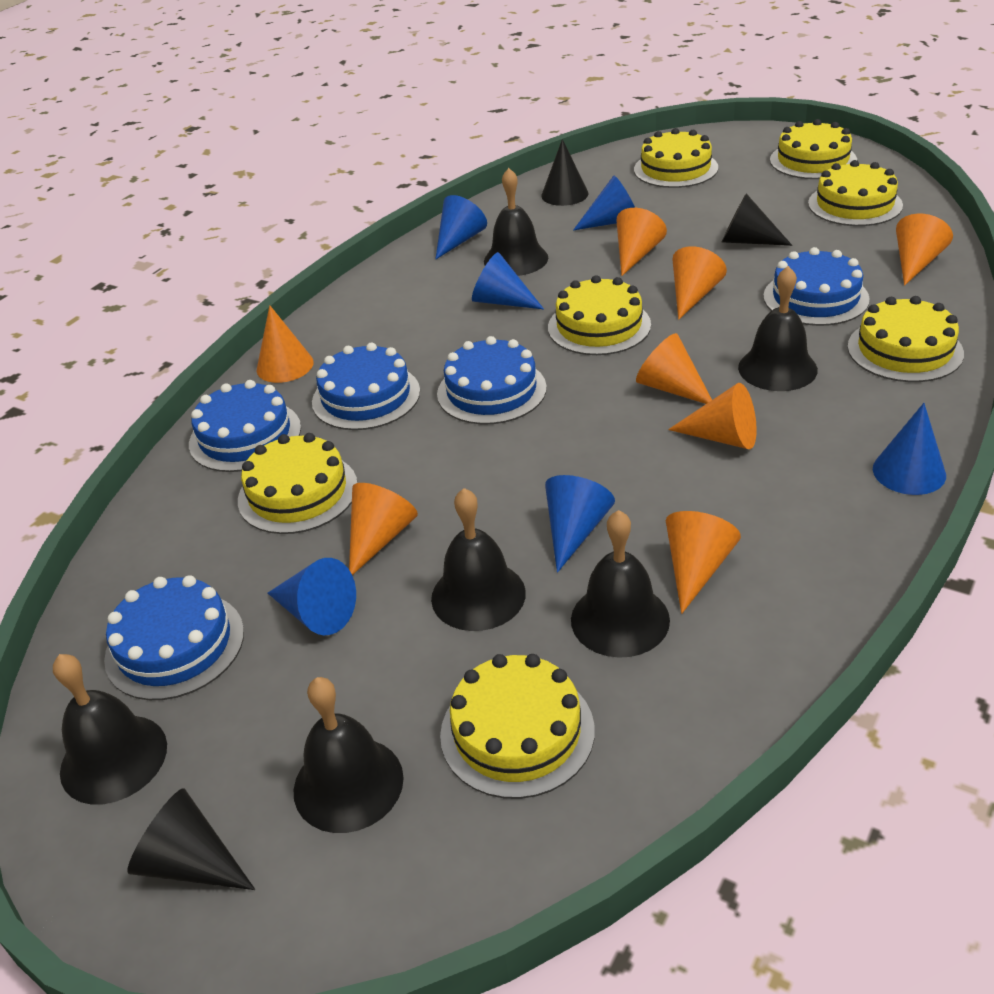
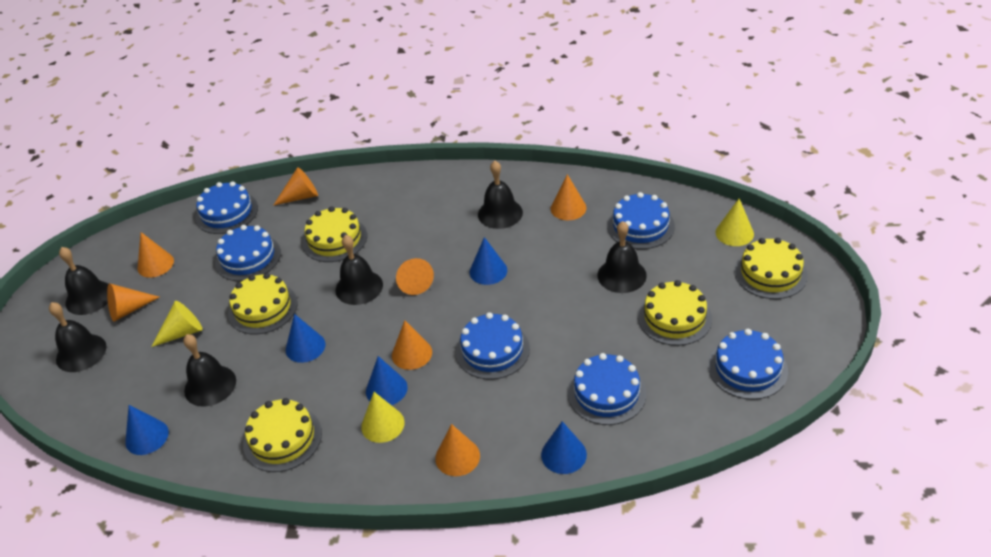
black cone: [127,788,255,890] [541,139,588,206] [722,193,792,246] = 3 -> none = 0
blue cake: [104,575,244,700] [189,380,301,472] [312,342,420,430] [437,336,547,425] [763,247,870,326] = 5 -> [195,181,258,234] [215,225,281,281] [456,312,530,380] [568,353,646,425] [607,192,675,249] [708,329,788,400] = 6
blue cone: [268,558,356,635] [435,195,487,260] [472,252,544,309] [545,475,615,573] [573,175,635,231] [873,403,946,495] = 6 -> [125,405,169,455] [286,314,325,363] [366,356,408,405] [470,237,507,285] [541,421,587,474] = 5
orange cone: [257,305,314,383] [349,483,418,575] [616,208,667,276] [636,333,712,404] [666,511,741,614] [668,383,757,449] [672,246,727,320] [896,214,953,286] = 8 -> [107,284,159,322] [137,232,174,278] [273,167,318,206] [392,320,432,370] [396,258,434,295] [435,424,480,476] [551,174,587,220] = 7
yellow cake: [238,433,357,534] [440,654,595,799] [548,275,651,355] [634,128,718,188] [770,119,857,179] [808,160,903,226] [847,296,964,382] = 7 -> [228,273,298,334] [243,398,322,472] [302,206,367,262] [638,280,712,346] [734,238,808,299] = 5
yellow cone: none = 0 -> [151,301,202,347] [361,392,404,443] [715,199,754,246] = 3

